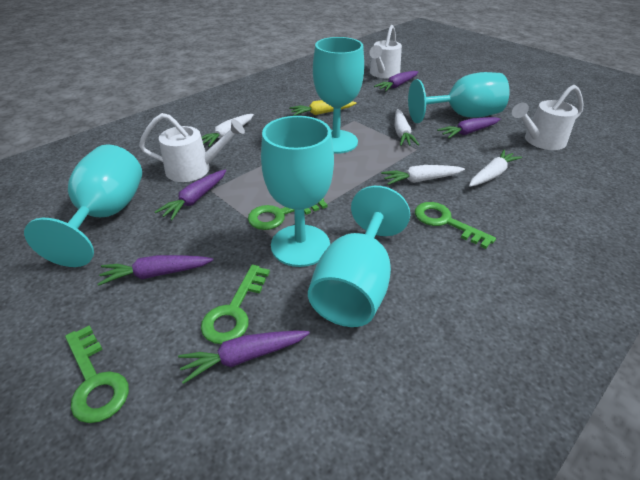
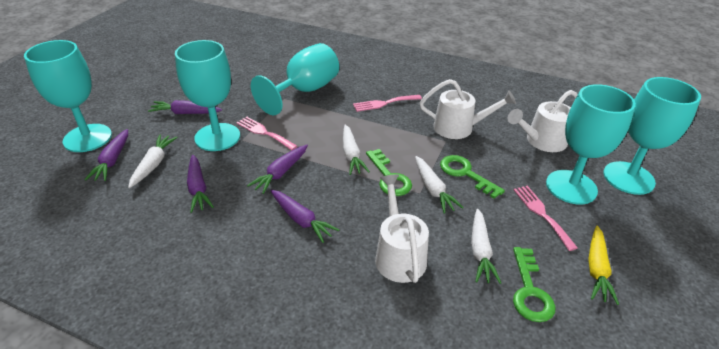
green key: [65,325,129,423] [201,265,270,344] [248,198,328,230] [415,202,496,249] = 4 -> [366,149,412,196] [440,155,505,199] [513,247,556,322] = 3
pink fork: none = 0 -> [236,117,298,150] [353,95,422,112] [513,186,578,251] = 3

